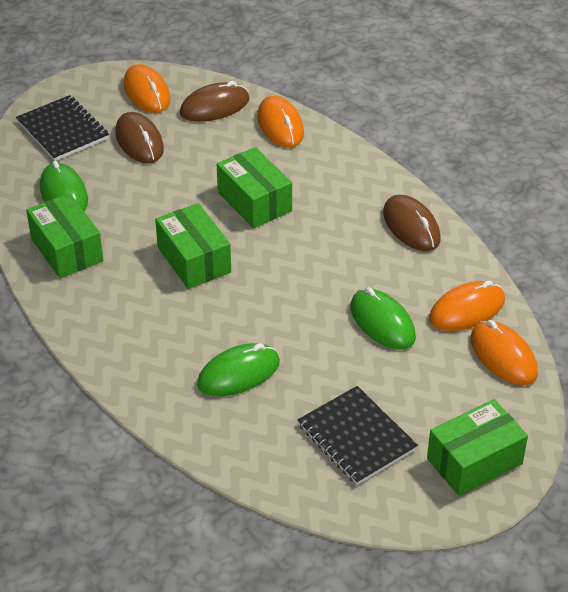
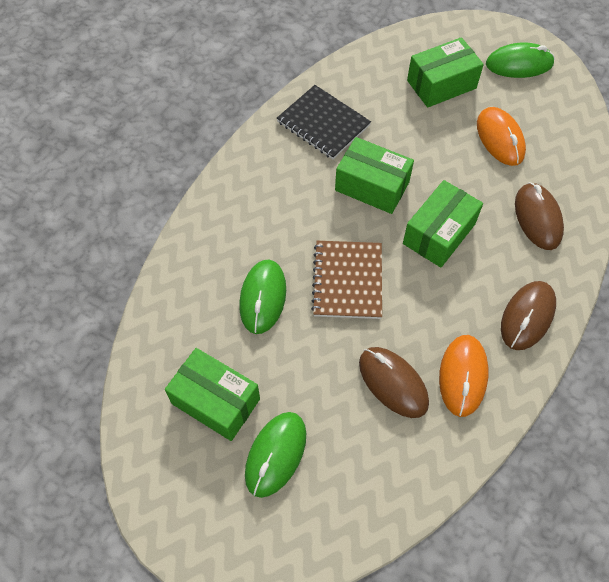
black notebook: [16,95,109,161] [298,386,418,485] = 2 -> [277,85,371,159] = 1
brown notebook: none = 0 -> [311,241,382,319] = 1
orange mouse: [124,64,170,113] [257,96,304,148] [429,280,505,331] [471,320,538,385] = 4 -> [439,335,488,417] [477,107,526,166] = 2

